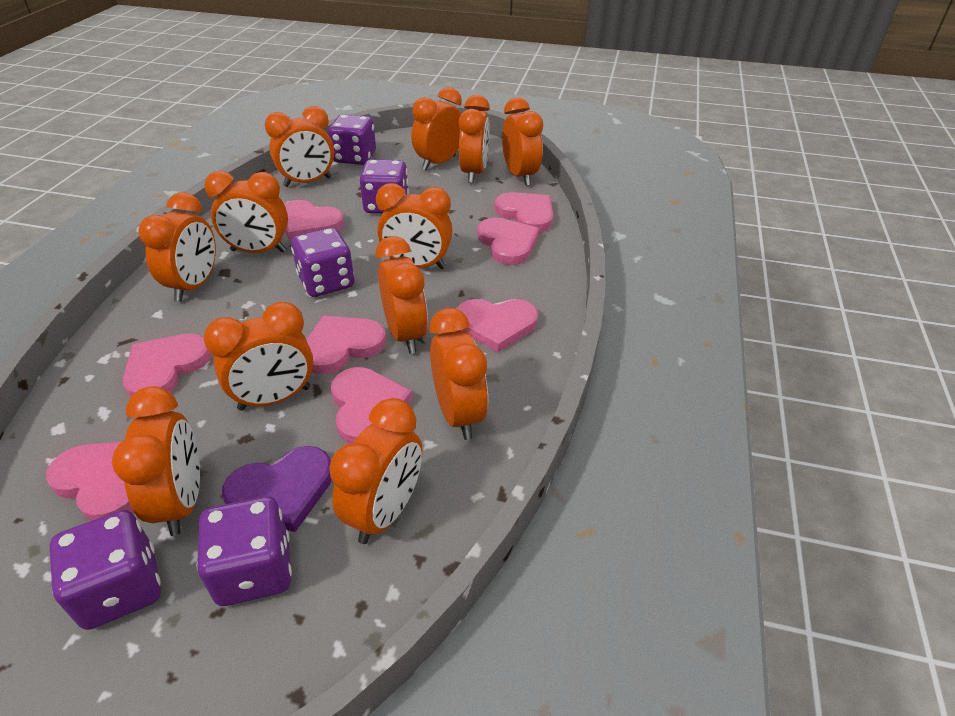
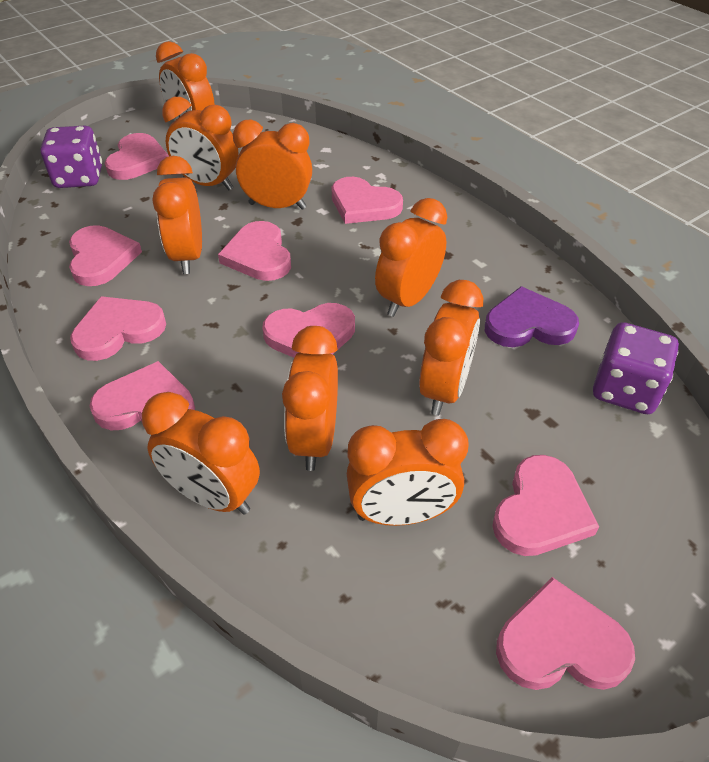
orange clock: [112,386,200,536] [139,192,216,302] [204,171,288,253] [204,302,313,411] [265,106,334,187] [329,398,422,544] [376,183,453,269] [376,236,428,354] [411,87,462,171] [430,308,488,440] [458,95,490,183] [502,97,543,186] = 12 -> [142,392,260,515] [152,156,202,274] [156,41,215,120] [162,97,239,190] [233,119,312,210] [282,326,338,471] [347,419,469,526] [375,198,447,317] [419,280,483,416] = 9
pink heart: [46,442,133,521] [123,334,211,397] [284,200,344,240] [306,315,386,374] [331,367,412,444] [456,299,538,353] [477,217,539,265] [495,192,553,232] = 8 -> [69,225,142,286] [70,296,166,361] [90,361,195,430] [105,133,169,180] [218,221,291,281] [262,303,355,358] [332,177,403,224] [492,455,599,556] [496,577,635,690] = 9
purple dice: [49,510,161,630] [196,496,292,606] [291,227,354,297] [328,114,376,165] [360,159,409,214] = 5 -> [40,125,102,188] [593,322,679,414] = 2

